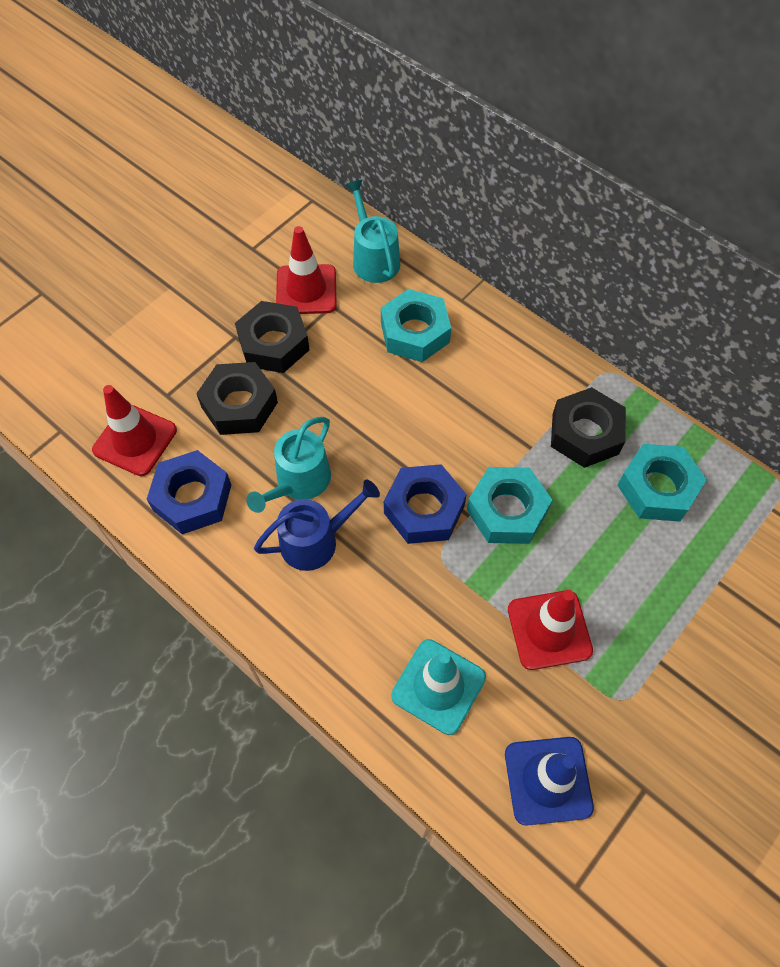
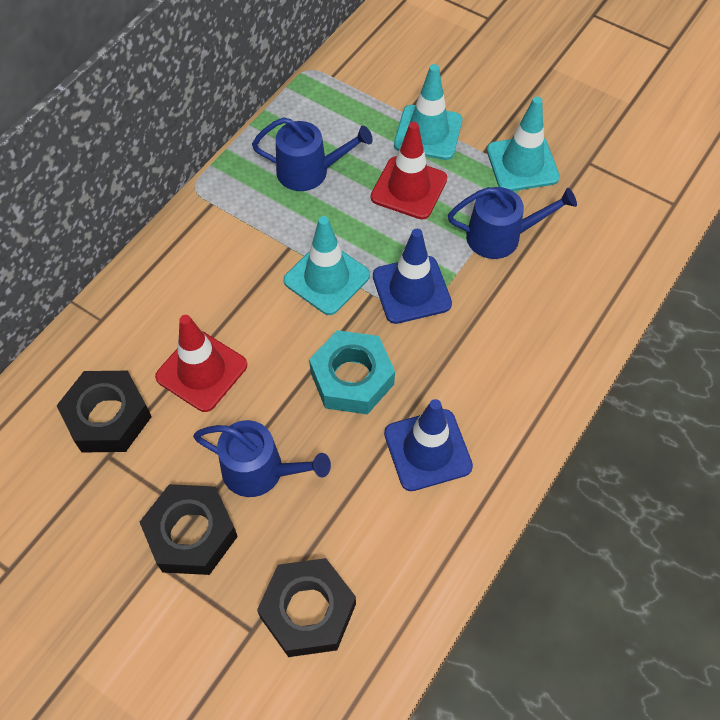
blue nut: [147,450,231,534] [384,464,467,544] = 2 -> none = 0
blue traffic cone: [505,737,594,826] = 1 -> [373,229,452,324] [384,399,473,491] = 2
blue watering can: [254,480,380,571] = 1 -> [193,420,331,497] [252,117,373,191] [448,187,577,259] = 3
red traffic cone: [92,385,177,476] [276,226,337,314] [508,590,593,670] = 3 -> [155,315,247,412] [371,122,447,219] = 2
turquoise nut: [381,289,451,362] [467,467,552,544] [617,444,707,522] = 3 -> [309,330,395,414] = 1
turquoise traffic cone: [391,639,486,735] = 1 -> [283,216,370,315] [394,64,462,160] [487,97,560,191] = 3
turquoise watering can: [246,417,331,513] [346,180,400,283] = 2 -> none = 0

